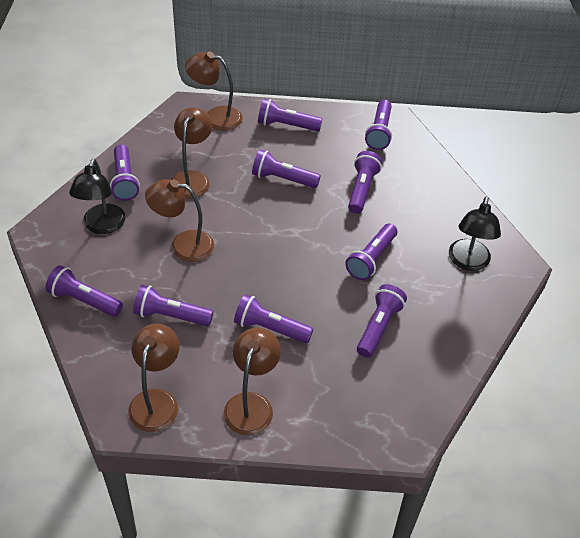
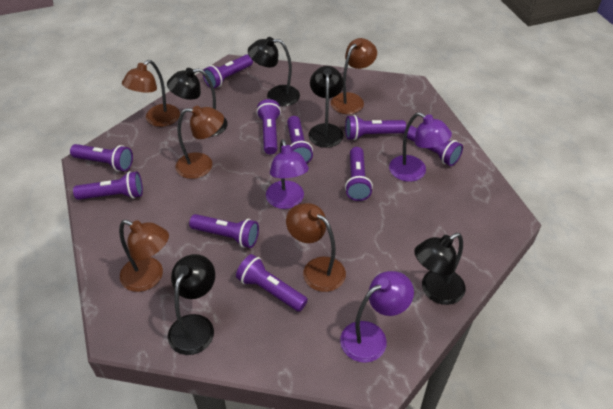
black lamp: [69,159,126,234] [449,196,501,271] = 2 -> [167,68,228,137] [168,254,215,355] [248,37,300,106] [308,66,344,148] [414,233,466,305] = 5
purple lamp: none = 0 -> [266,139,309,209] [340,271,414,363] [389,112,452,182] = 3

